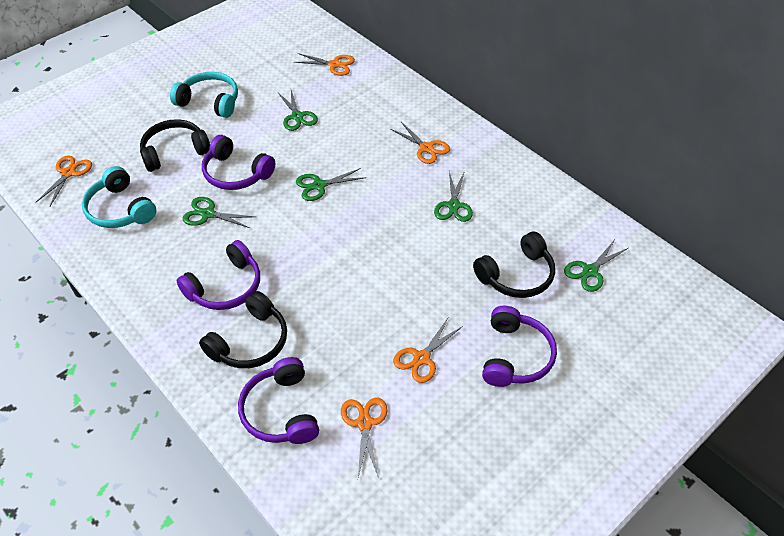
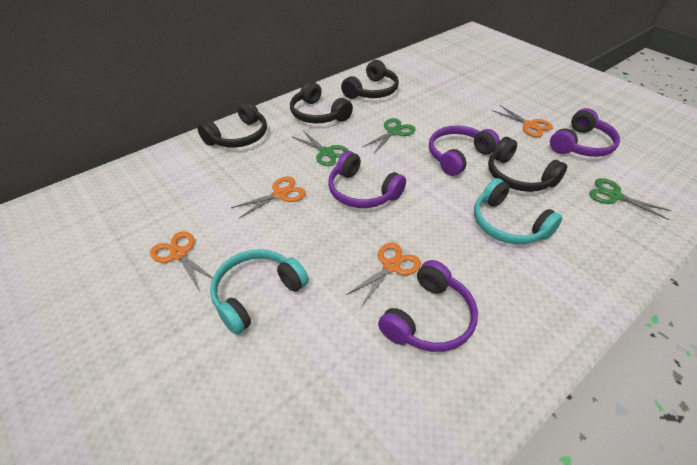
black headphones: [140,119,210,172] [199,291,287,368] [473,232,555,298] = 3 -> [198,101,267,148] [290,81,353,124] [341,60,399,99] [488,137,567,192] = 4
green scissors: [183,197,255,228] [278,90,318,131] [296,168,366,201] [434,171,473,222] [564,241,628,292] = 5 -> [293,131,349,166] [362,118,416,153] [589,178,672,220] = 3
orange scissors: [36,156,92,206] [294,53,355,76] [341,398,388,478] [390,122,450,164] [393,318,463,383] = 5 -> [150,231,213,292] [231,177,306,218] [346,243,421,307] [492,105,553,137] = 4

